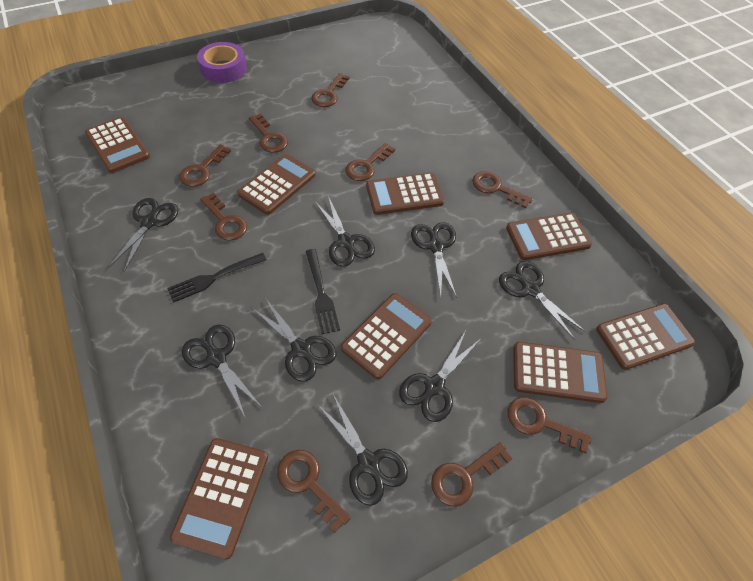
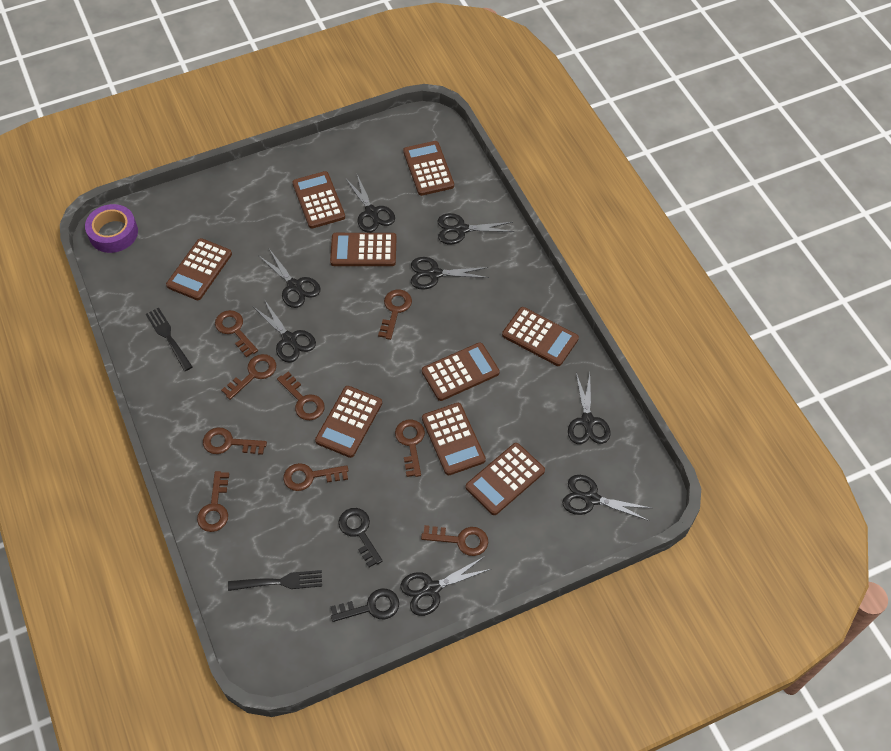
black key: none = 0 -> [330,588,399,622] [338,508,383,568] = 2
brown calculator: [85,117,150,173] [170,438,268,559] [237,154,315,215] [341,293,432,379] [366,172,444,215] [506,213,592,260] [514,342,607,403] [596,303,695,370] = 8 -> [166,238,232,300] [292,171,345,228] [315,386,382,458] [330,233,397,266] [403,141,454,196] [422,342,500,401] [422,403,486,475] [466,443,545,515] [502,307,579,366] = 9

